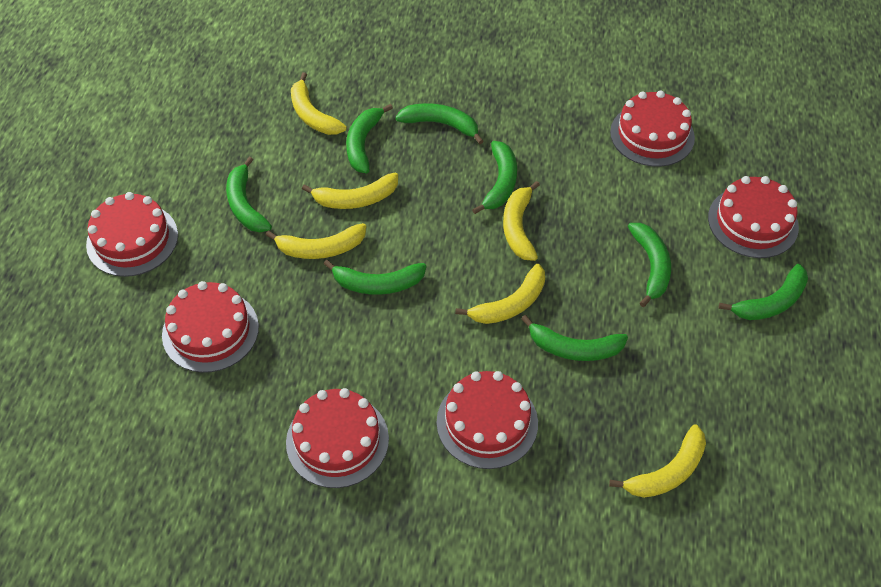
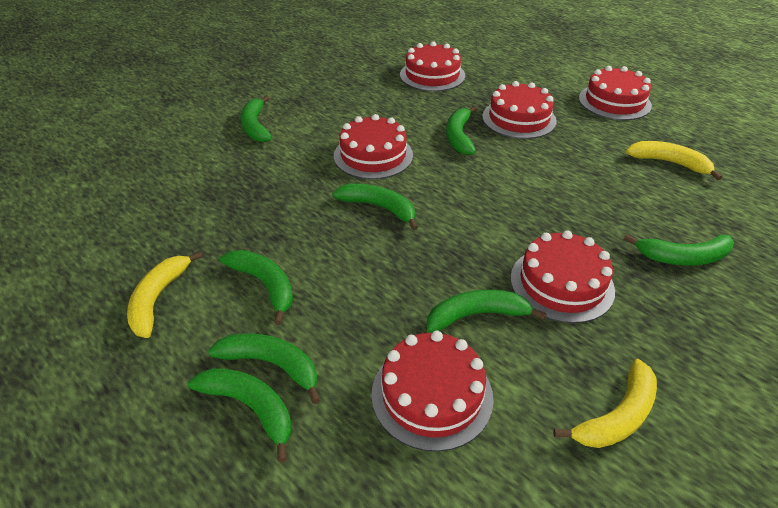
yellow banana: [266,223,366,259] [291,72,347,135] [302,173,398,209] [455,264,545,324] [503,181,540,261] [609,425,706,498] = 6 -> [127,251,203,338] [553,359,657,448] [626,141,722,180] = 3

